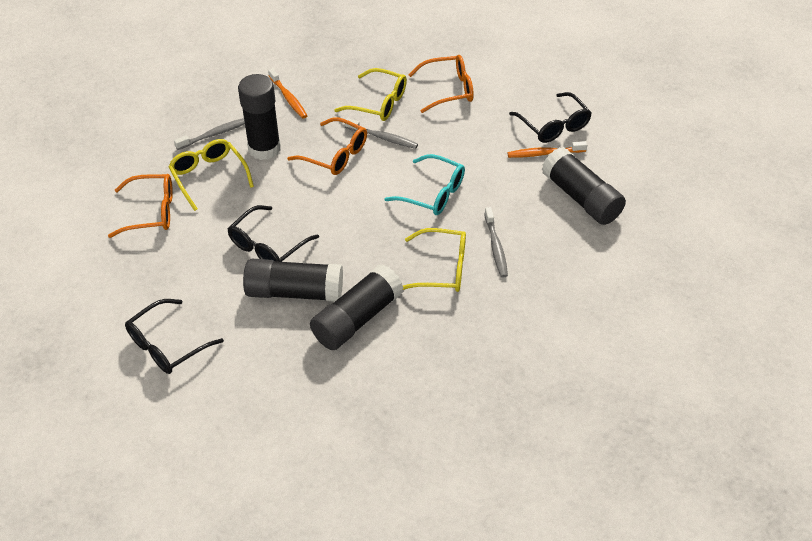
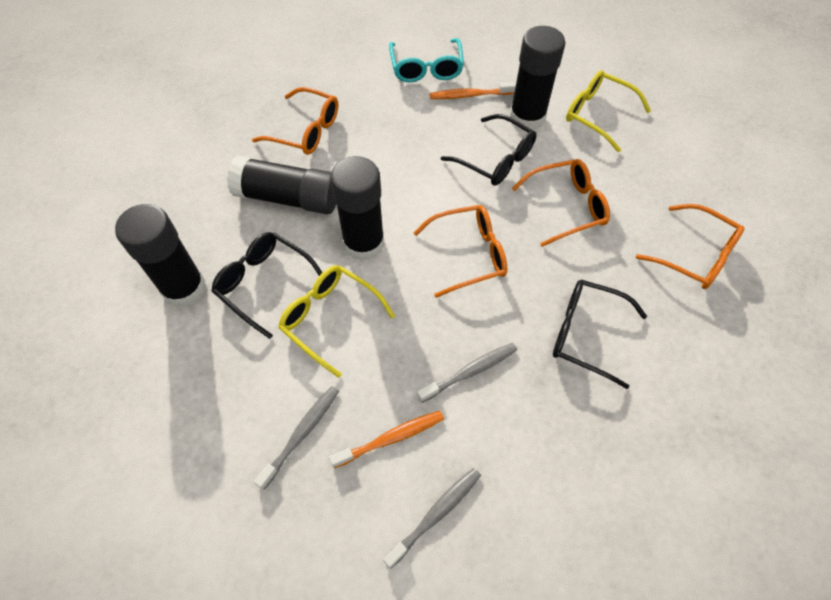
orange glasses: [108,174,173,238] [287,117,367,175] [409,55,474,113] = 3 -> [252,87,338,155] [414,205,507,298] [512,159,610,247] [636,204,745,289] = 4
yellow glasses: [168,139,254,211] [334,68,407,121] [403,228,466,292] = 3 -> [278,265,395,378] [566,70,651,152] = 2

